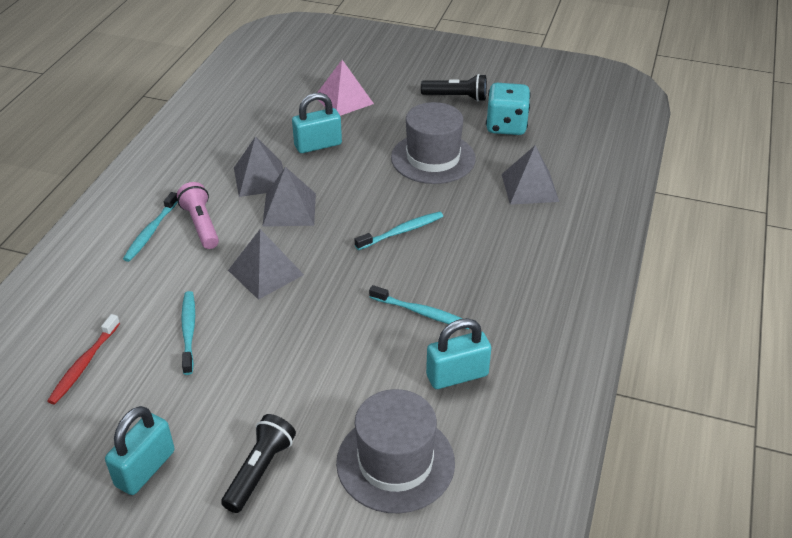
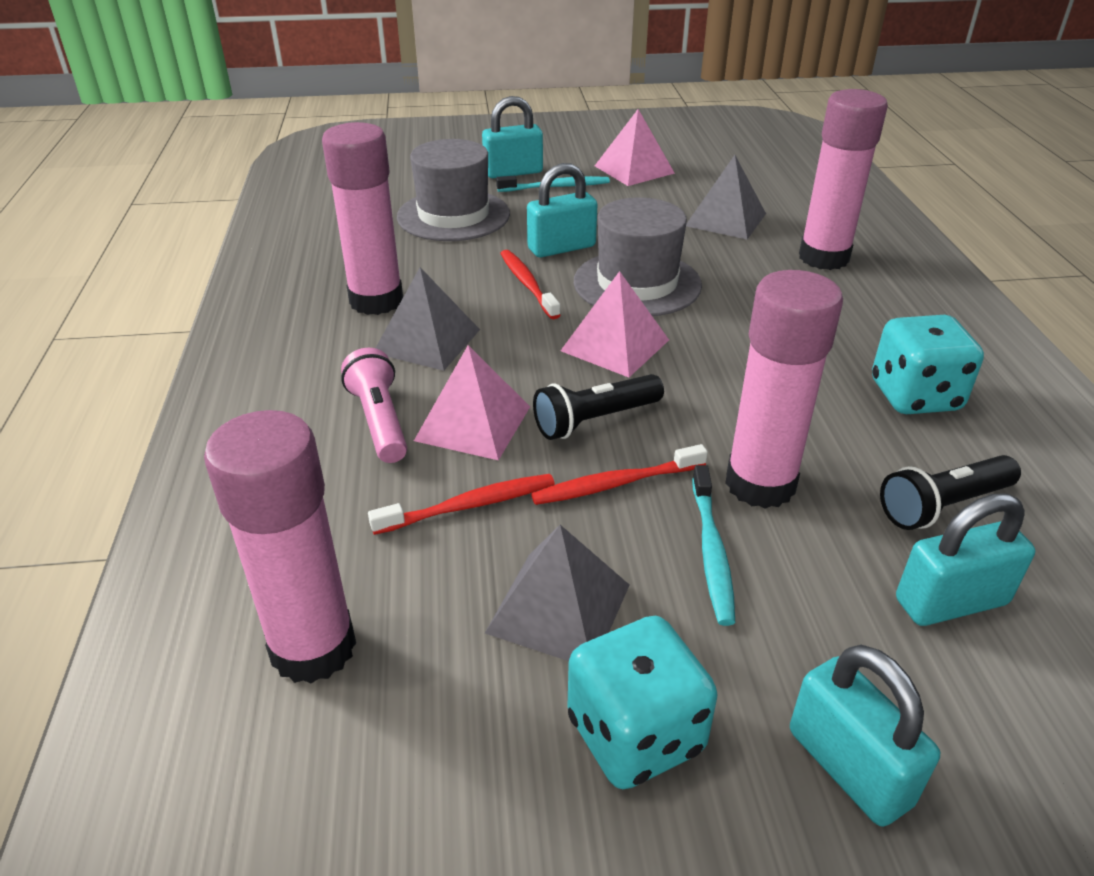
grey pyramid: [228,229,304,300] [234,136,283,197] [262,167,316,227] [502,146,559,205] = 4 -> [376,267,480,371] [485,525,629,661] [686,155,766,239] = 3
pink glue stick: none = 0 -> [204,410,356,683] [322,122,403,315] [725,270,843,509] [799,89,888,270] = 4
pink pyramid: [317,60,374,116] = 1 -> [414,345,530,460] [560,271,669,377] [595,109,675,186] = 3
red toothbrush: [47,314,120,404] = 1 -> [368,474,555,535] [500,250,561,319] [531,444,708,505] = 3
turquoise dice: [486,83,531,135] = 1 -> [568,616,717,789] [872,315,984,414] = 2
turquoise padlock: [105,406,175,495] [292,93,342,153] [426,318,491,389] = 3 -> [482,96,543,178] [527,163,597,257] [790,645,940,827] [896,493,1035,626] = 4
turquoise toothbrush: [123,192,178,262] [181,291,195,375] [355,212,443,250] [369,285,470,329] = 4 -> [496,176,610,192] [692,465,735,626] = 2

